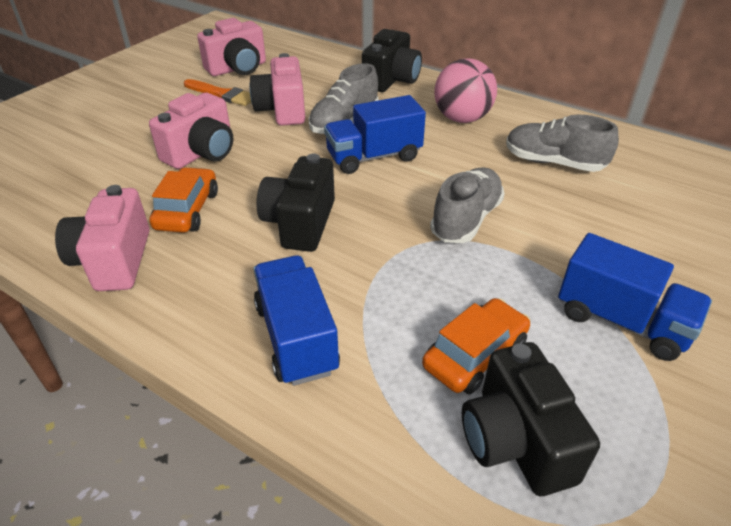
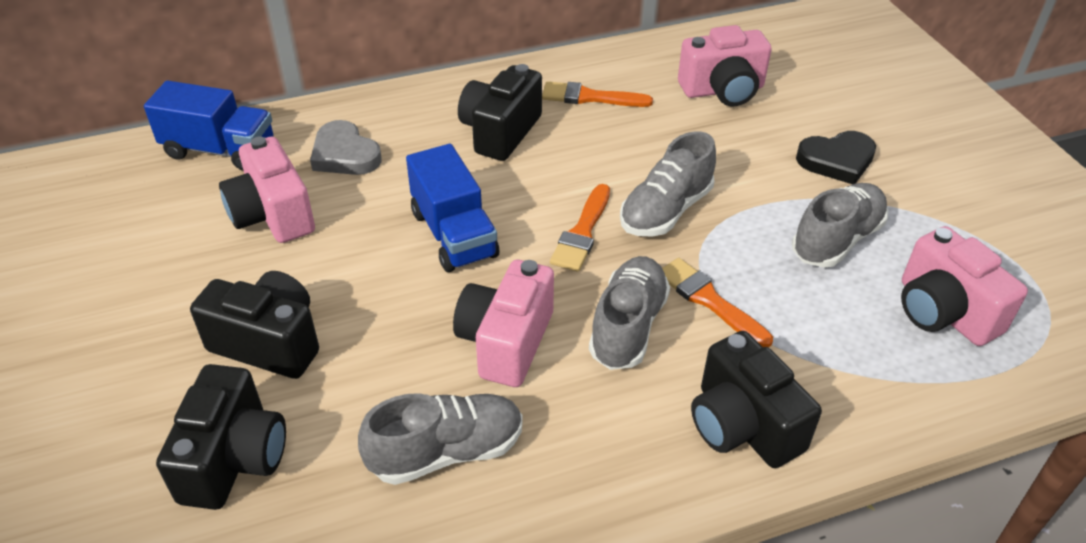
black camera: [257,154,335,252] [362,29,422,92] [462,342,600,496] = 3 -> [156,364,286,510] [190,271,319,379] [458,64,542,161] [691,331,822,468] = 4
black heart: none = 0 -> [796,131,876,184] = 1
blue truck: [253,255,340,386] [324,95,426,174] [558,233,712,361] = 3 -> [144,80,273,171] [406,144,499,272] = 2
grey heart: none = 0 -> [310,120,381,175] = 1
grey shoe: [308,63,379,134] [430,167,505,243] [506,115,619,172] = 3 -> [358,393,523,485] [589,256,670,370] [620,131,716,237] [792,183,888,267] = 4
orange brush: [184,79,251,106] = 1 -> [542,81,653,107] [550,184,610,271] [662,258,773,348] = 3
orange car: [150,167,218,233] [422,298,530,394] = 2 -> none = 0
pink ball: [434,58,497,123] = 1 -> none = 0

